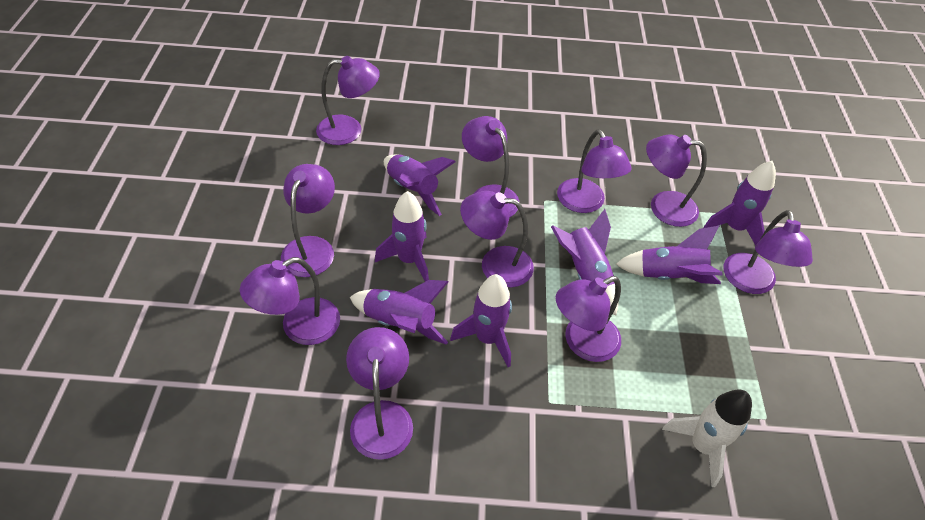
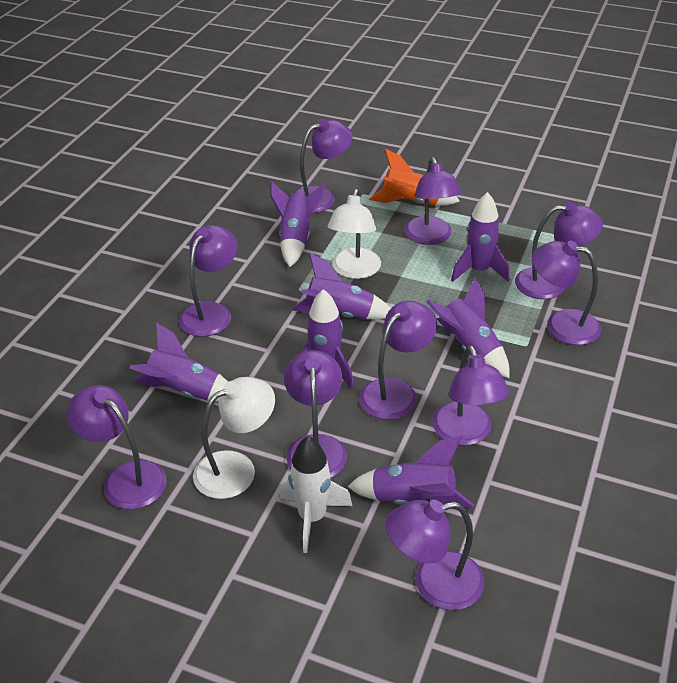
orange rocket: none = 0 -> [369,149,460,205] = 1
white lamp: none = 0 -> [193,377,275,499] [327,189,381,279] = 2

